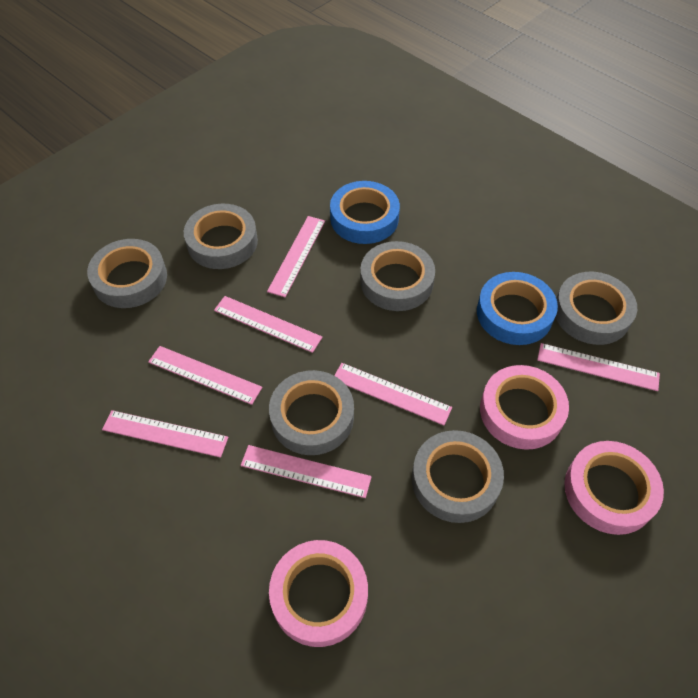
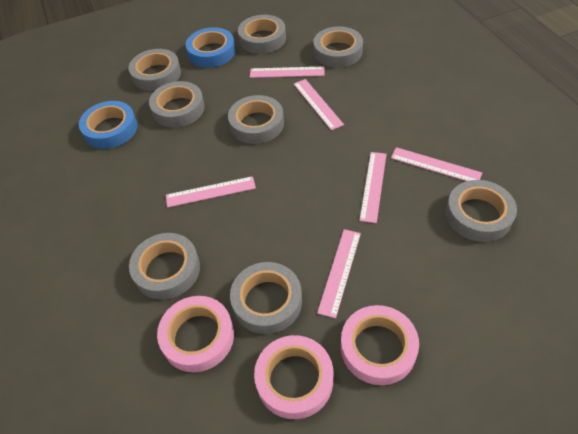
grey tape: [87,239,167,308] [184,204,258,269] [269,370,354,455] [360,241,435,311] [412,430,504,523] [555,272,637,345] = 6 -> [128,49,181,91] [129,233,200,300] [149,81,205,128] [228,95,284,144] [230,262,302,334] [238,15,286,54] [313,26,363,68] [446,180,517,242] = 8
pink ruler: [102,410,228,458] [148,346,262,405] [214,296,322,353] [241,445,372,498] [267,216,325,297] [334,363,452,425] [537,343,660,391] = 7 -> [166,176,256,208] [250,66,325,78] [294,79,344,130] [317,229,361,318] [359,152,387,223] [391,147,482,181] = 6

